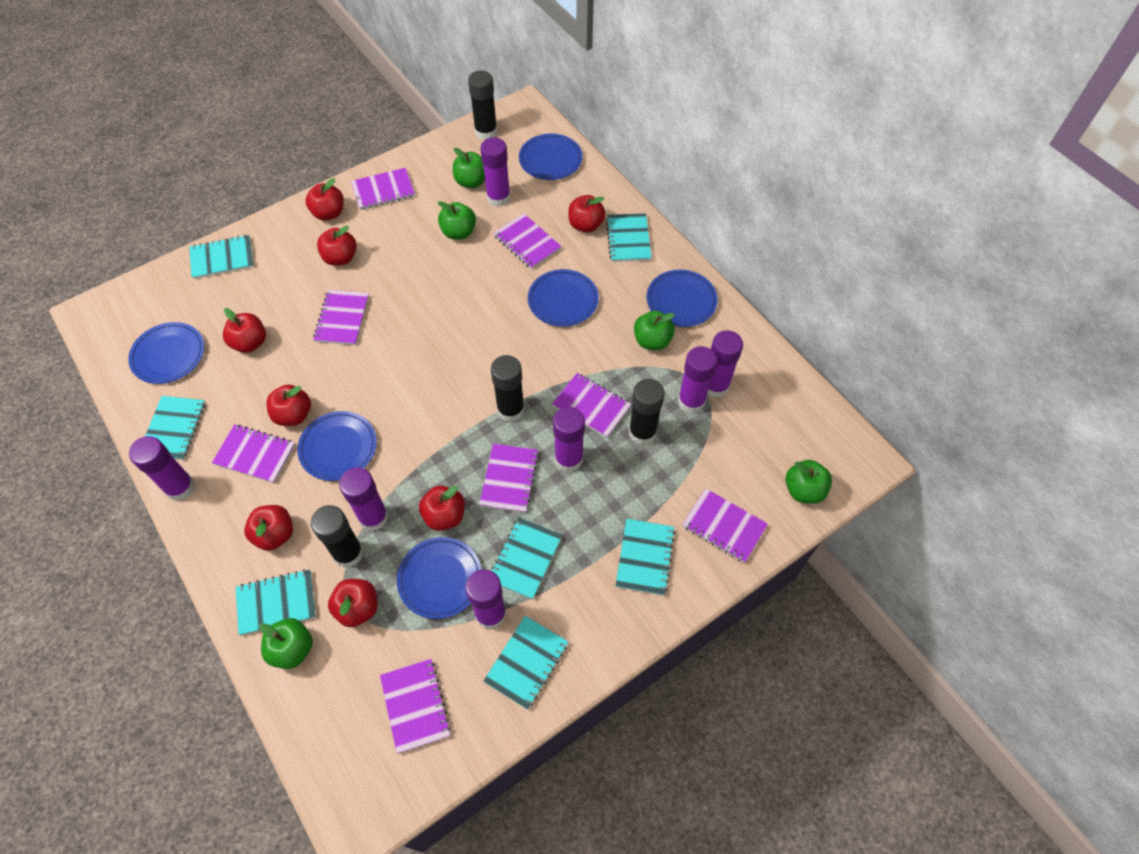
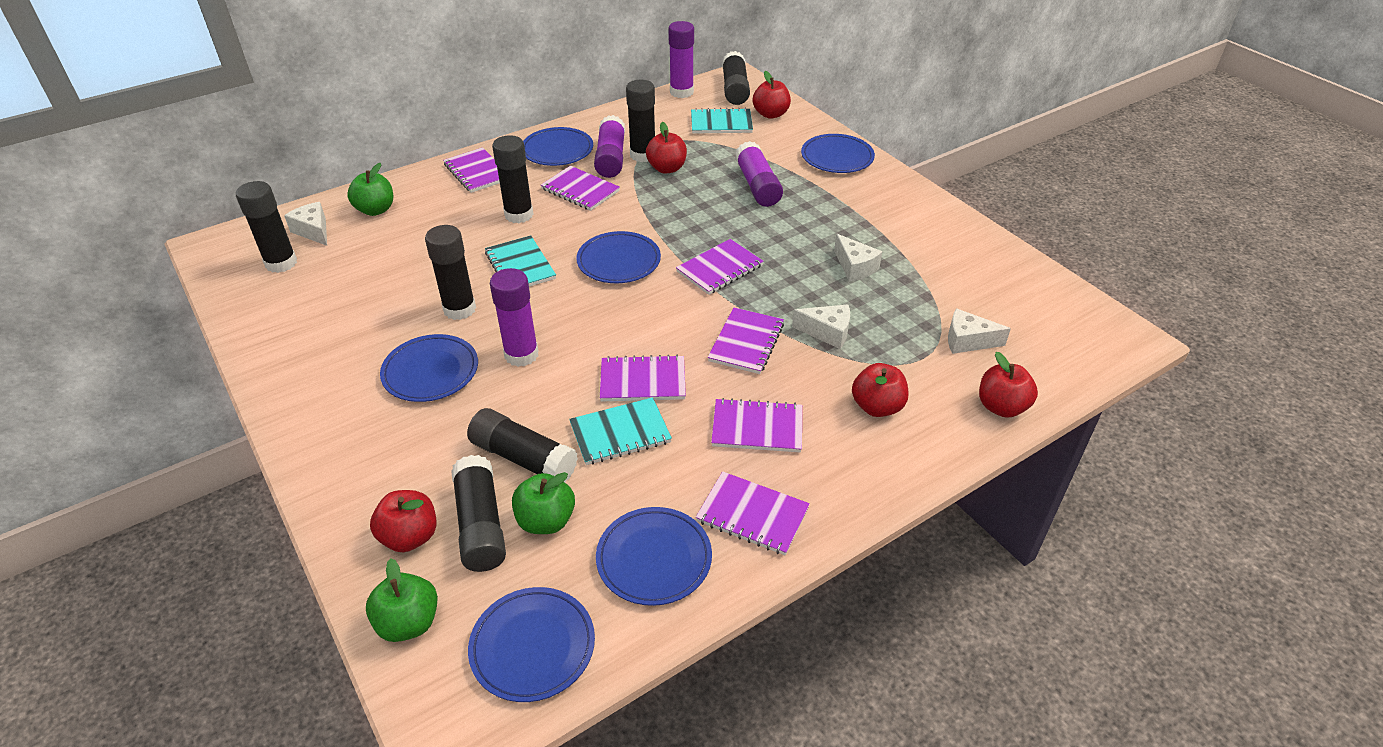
black glue stick: [311,505,363,568] [468,71,497,140] [491,355,525,422] [629,379,665,445] = 4 -> [236,181,297,273] [425,225,476,320] [451,455,506,572] [467,408,578,482] [492,135,534,223] [626,80,655,162] [722,51,750,105] = 7
green apple: [259,618,313,669] [438,201,476,240] [453,148,485,188] [634,311,675,350] [786,460,832,504] = 5 -> [347,163,393,216] [366,559,438,642] [512,472,575,534] = 3
purple glue stick: [129,436,195,501] [339,468,389,531] [466,569,507,630] [481,137,510,207] [553,407,585,472] [678,346,717,413] [707,330,743,398] = 7 -> [490,268,539,367] [594,115,625,178] [668,21,694,98] [735,141,783,207] = 4
purple notebook: [212,424,295,483] [313,290,369,345] [351,168,415,210] [380,659,451,754] [479,444,539,513] [494,213,562,269] [552,373,631,438] [682,488,768,563] = 8 -> [443,147,500,193] [541,166,620,211] [600,355,686,402] [676,239,764,295] [696,471,810,555] [708,307,784,374] [711,398,802,452] = 7
red apple: [223,308,266,353] [244,505,293,551] [266,385,311,426] [306,178,344,221] [317,226,357,266] [328,579,378,627] [419,485,465,531] [568,195,606,232] = 8 -> [370,490,436,552] [646,122,687,173] [753,71,791,119] [852,363,908,417] [979,352,1038,418] = 5
turquoise notebook: [145,396,205,460] [189,235,254,279] [235,569,316,636] [483,616,568,710] [492,517,562,600] [606,213,652,262] [615,519,675,596] = 7 -> [485,235,556,287] [569,397,672,465] [691,108,753,134] = 3
white cheese: none = 0 -> [284,202,327,246] [792,304,850,349] [834,234,882,282] [948,308,1011,354] = 4

